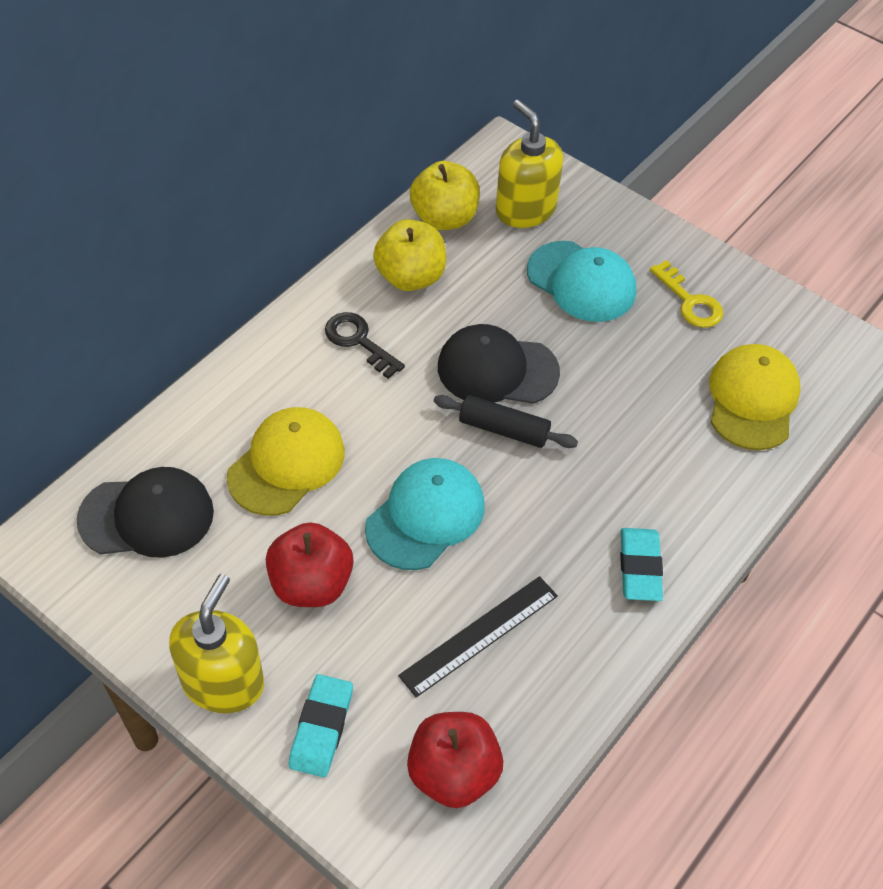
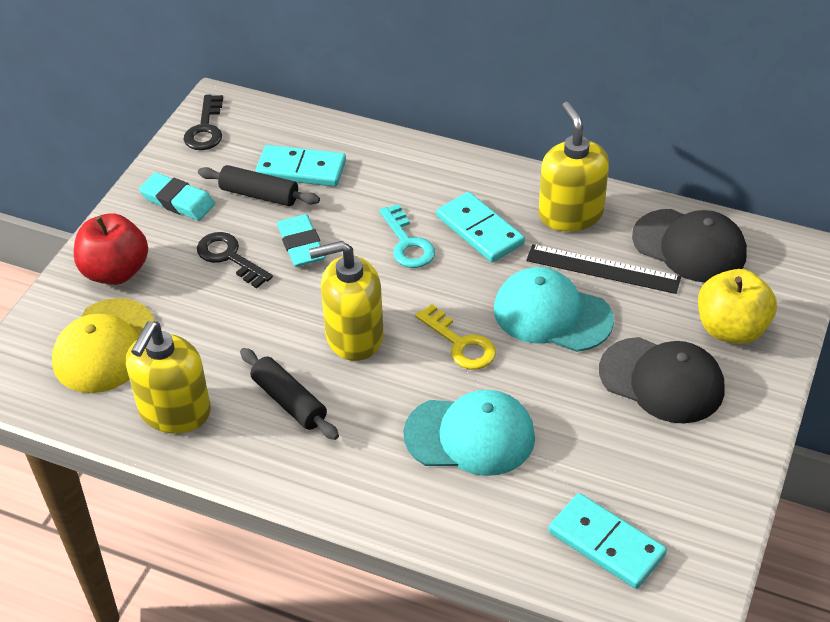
black key: [325,312,405,379] = 1 -> [184,95,223,150] [197,232,273,288] = 2
black rolling pin: [434,395,578,448] = 1 -> [198,165,320,206] [240,348,339,440] = 2
red apple: [266,522,354,607] [407,712,503,808] = 2 -> [74,213,148,285] = 1
turquoise domino: none = 0 -> [255,145,346,187] [437,192,525,262] [548,493,667,589] = 3
turquoise key: none = 0 -> [379,204,435,268] = 1
yellow apple: [373,219,446,291] [410,161,480,230] = 2 -> [698,269,777,344] = 1
yellow cap: [227,407,345,516] [709,344,801,450] = 2 -> [52,298,155,393] = 1
yellow soap dispenser: [169,574,264,713] [495,100,563,228] = 2 -> [126,321,211,433] [309,241,384,361] [538,102,609,232] = 3

